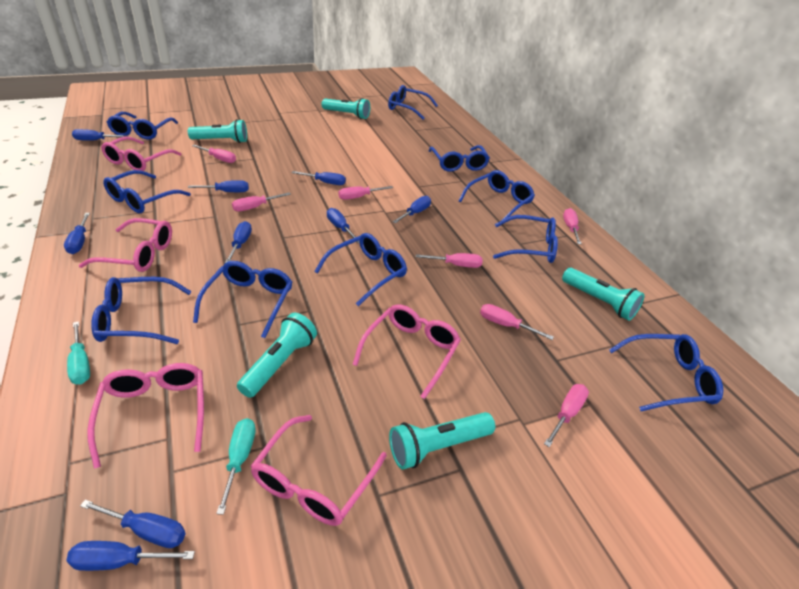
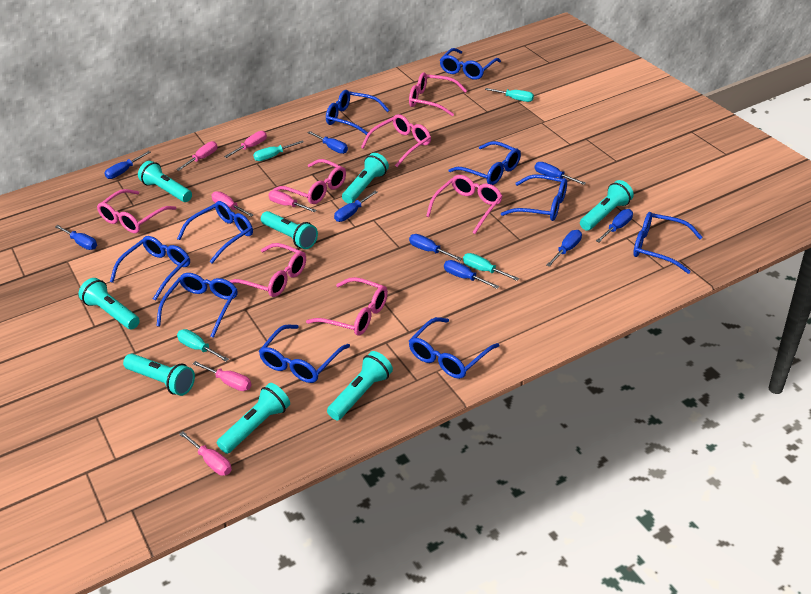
pink glasses: [79,218,172,272] [87,363,204,469] [101,137,182,171] [250,415,387,526] [353,304,461,399] = 5 -> [97,189,177,233] [230,243,306,297] [274,159,346,204] [306,277,388,335] [361,114,431,167] [409,72,467,116] [426,175,503,234] = 7
pink screwdriver: [192,145,236,163] [232,193,291,211] [338,186,393,200] [416,253,483,268] [480,304,554,340] [544,384,589,447] [563,208,582,244] = 7 -> [176,141,217,171] [180,431,232,476] [193,361,251,391] [211,191,253,217] [224,131,267,158] [268,190,317,212] = 6
turquoise flashlight: [188,119,247,143] [237,313,317,398] [322,98,370,119] [389,412,495,470] [562,268,645,321] = 5 -> [78,278,140,329] [123,353,195,396] [138,161,192,202] [217,383,290,454] [261,211,318,249] [327,351,393,420] [342,153,389,204] [580,180,634,231] = 8
turquoise screwdriver: [67,321,90,385] [216,418,256,515] = 2 -> [177,329,229,362] [253,140,304,161] [463,253,519,281] [485,88,534,102] = 4

